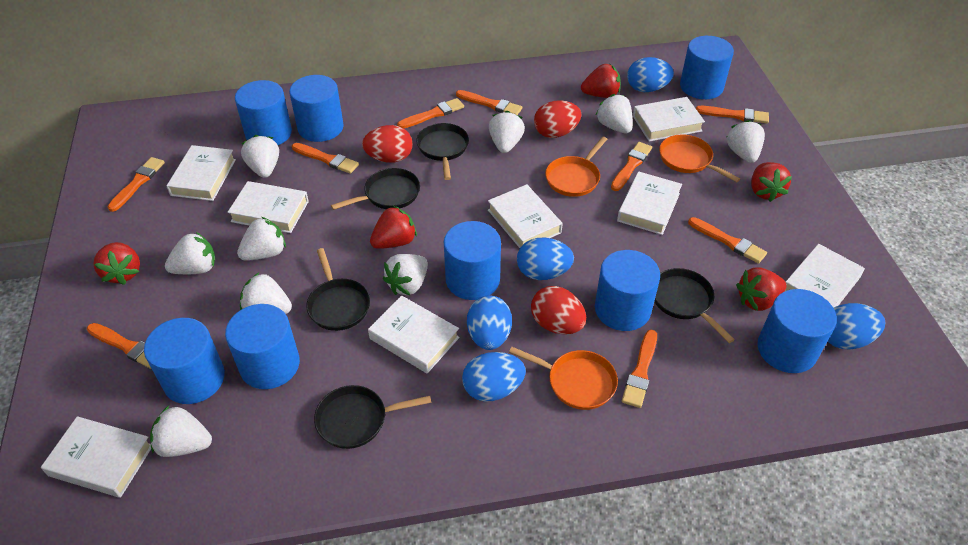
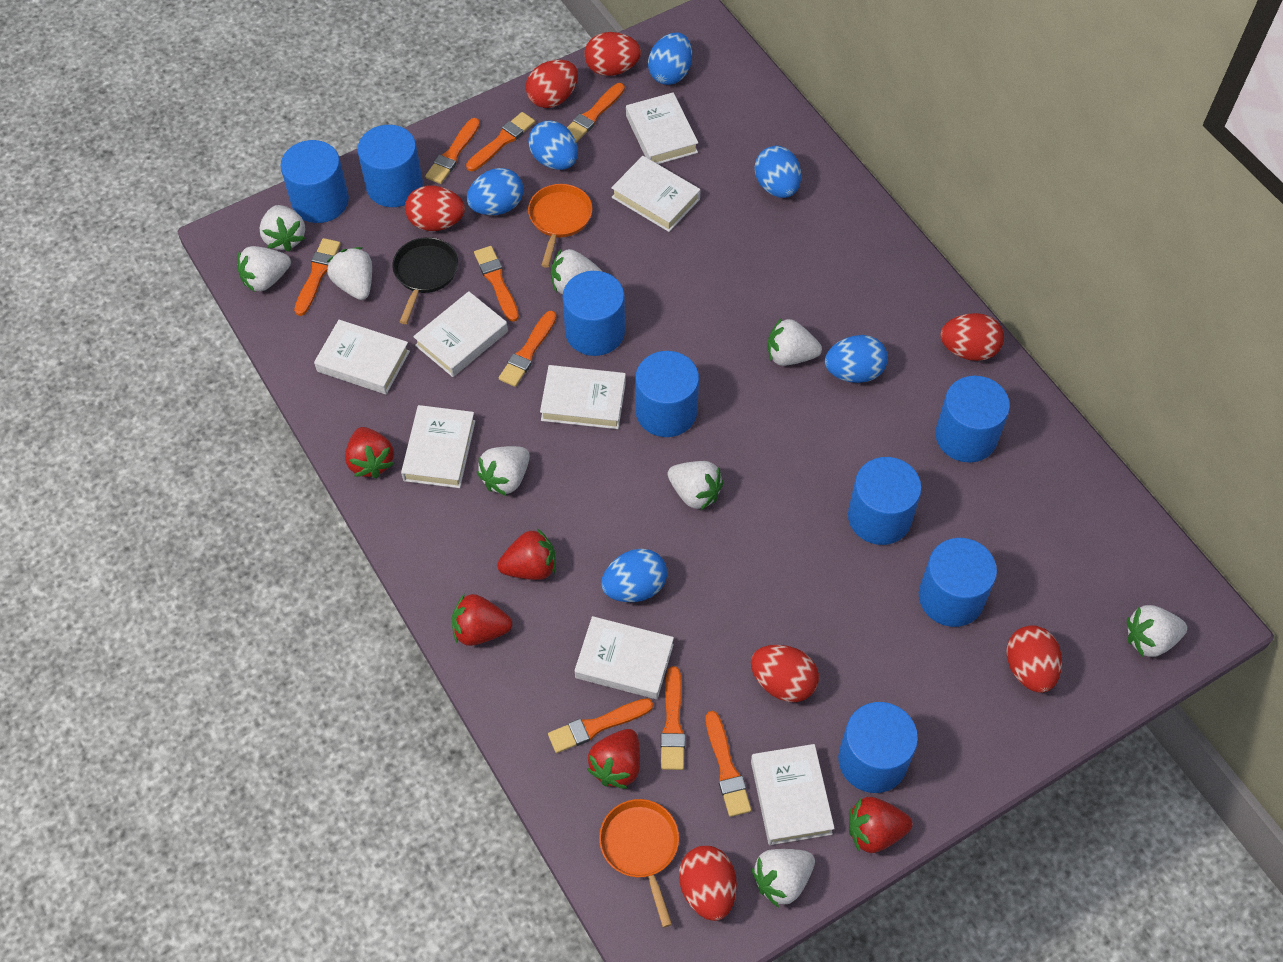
black pan: [306,248,370,331] [314,385,431,449] [331,168,420,210] [416,123,469,180] [654,268,735,343] = 5 -> [392,237,458,324] = 1
blue egg: [462,352,526,401] [467,295,512,350] [517,237,574,280] [627,57,674,92] [828,303,885,349] = 5 -> [467,168,523,215] [528,120,578,170] [601,549,667,602] [648,32,692,85] [755,146,801,198] [825,335,888,383] = 6
orange pan: [509,347,618,410] [545,137,607,197] [659,135,740,182] = 3 -> [528,184,592,268] [599,799,679,928] = 2
red egg: [362,125,413,163] [531,286,586,334] [534,100,581,138] = 3 -> [405,186,465,231] [526,60,578,108] [584,32,641,76] [679,846,737,921] [751,645,819,702] [940,313,1004,361] [1006,625,1062,693] = 7

